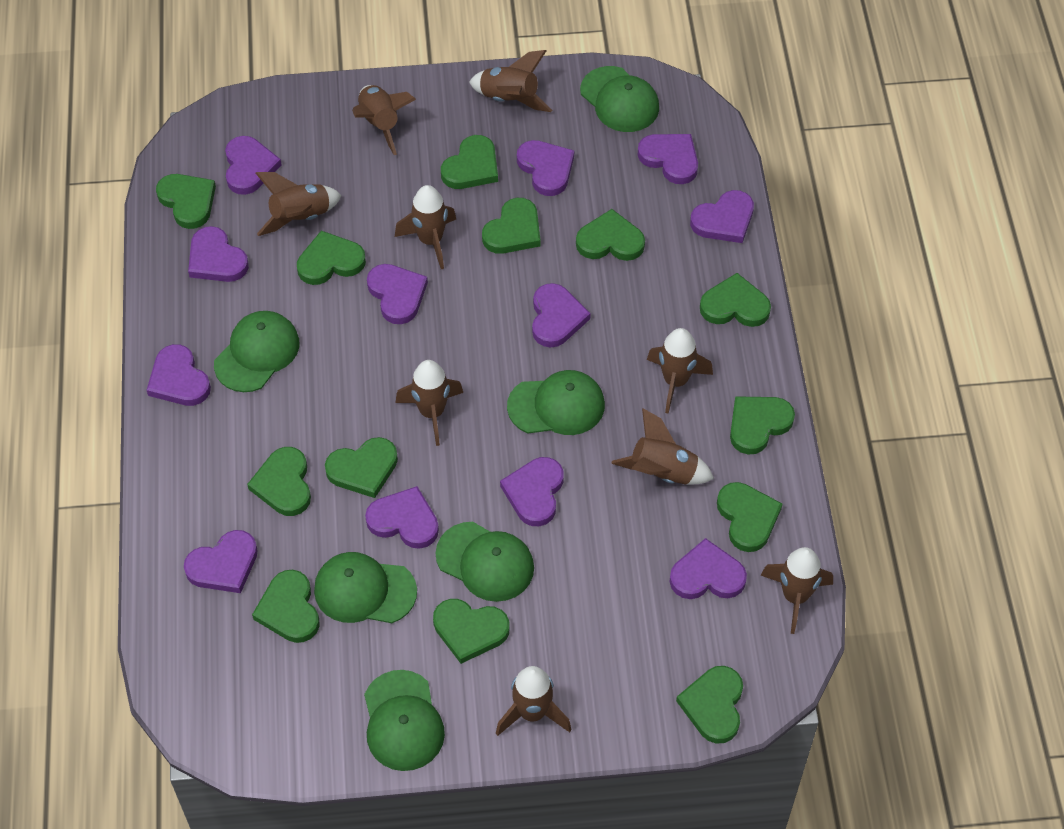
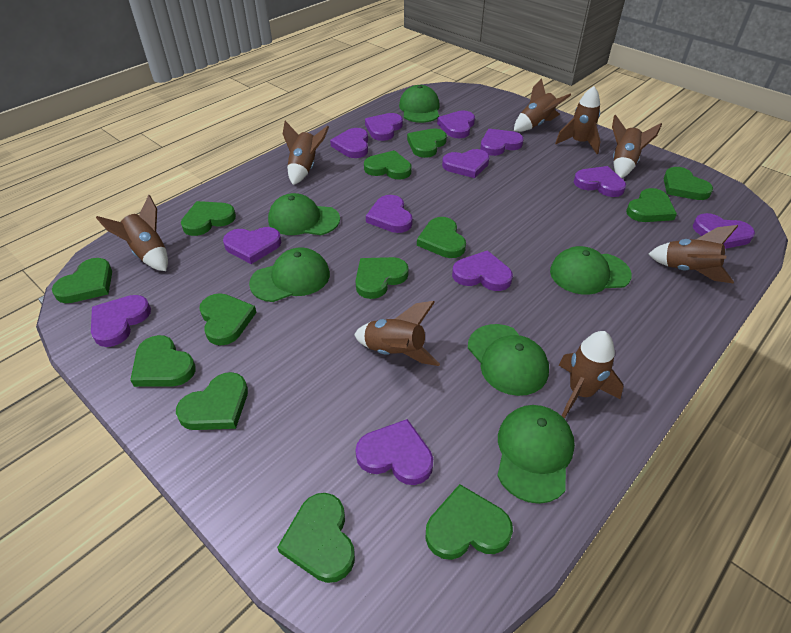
brown rocket: [255,172,342,236] [352,85,416,155] [395,185,456,269] [395,360,463,446] [469,50,552,112] [496,666,572,736] [611,408,714,485] [647,328,713,414] [761,547,833,634] = 9 -> [96,195,168,271] [283,121,329,185] [354,301,440,366] [514,78,571,132] [555,86,601,154] [559,331,624,419] [612,114,662,178] [649,225,738,284] = 8

